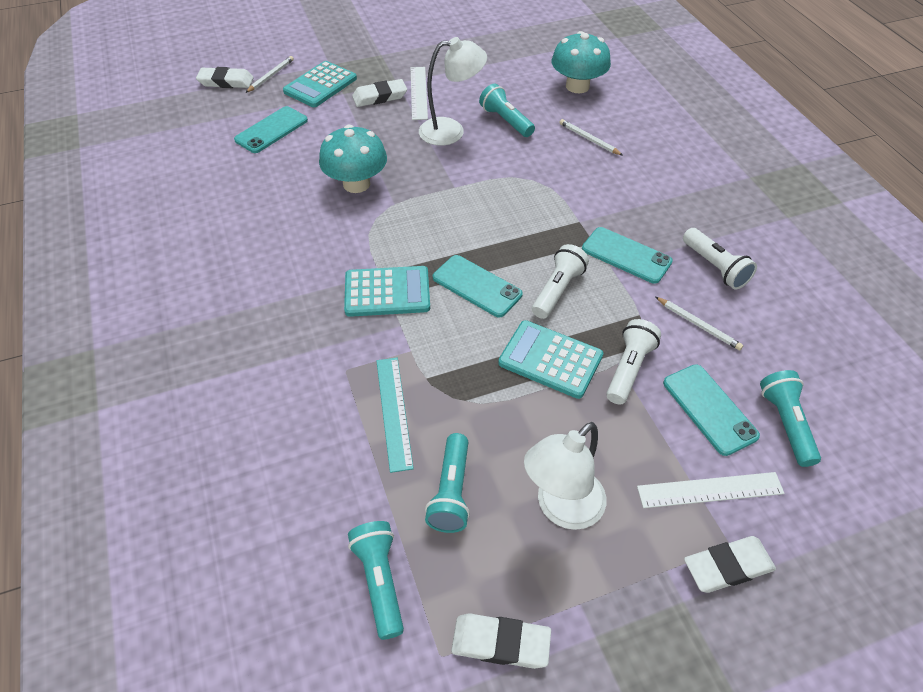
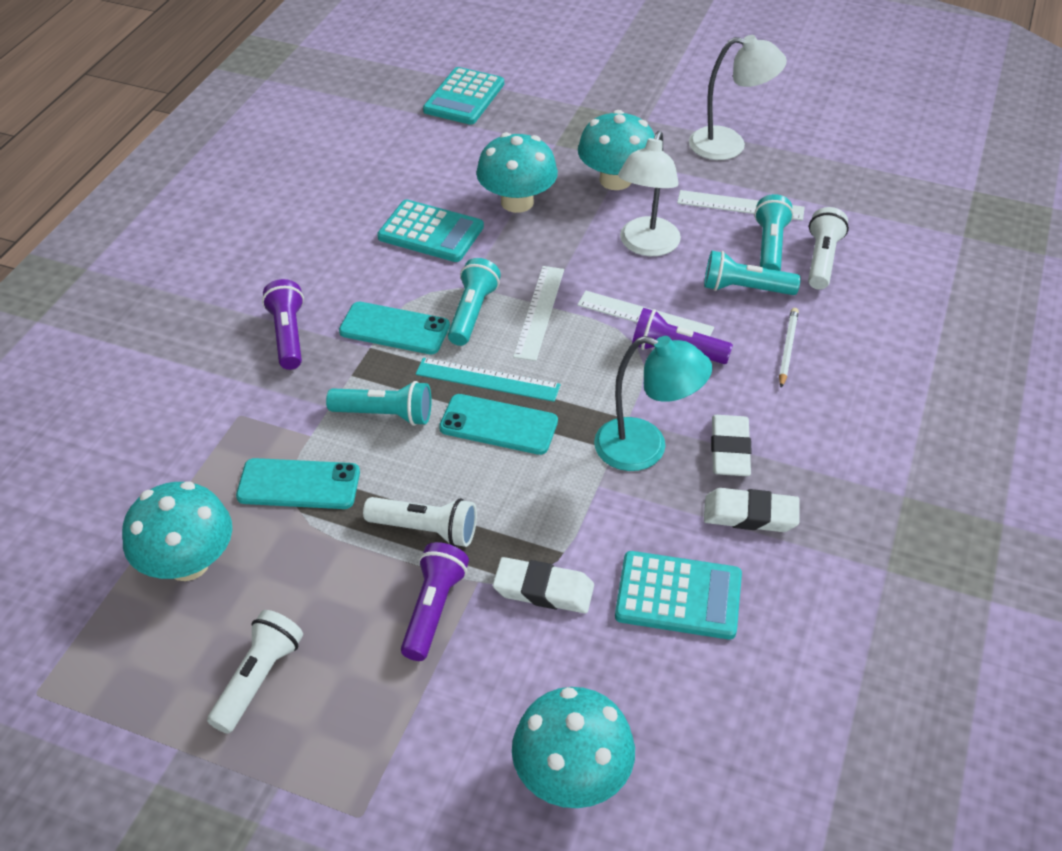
purple flashlight: none = 0 -> [262,279,304,370] [401,542,469,661] [632,308,733,364] = 3
turquoise lamp: none = 0 -> [594,336,712,471] = 1
turquoise mushroom: [319,124,387,193] [552,31,611,93] = 2 -> [122,481,232,581] [476,132,558,213] [512,687,635,808] [578,110,655,190] = 4
turquoise phone: [234,106,308,153] [433,255,523,317] [582,227,673,284] [663,364,760,456] = 4 -> [236,458,360,509] [339,302,450,354] [439,394,558,455] = 3
white eraser: [196,67,254,88] [352,79,407,107] [451,613,551,669] [684,536,776,593] = 4 -> [493,557,594,613] [704,488,800,532] [711,415,752,476] = 3
white pencil: [246,56,294,93] [559,119,623,155] [655,297,743,350] = 3 -> [779,308,799,388] = 1
white ruler: [411,67,428,120] [637,472,784,508] = 2 -> [513,266,564,361] [577,291,714,336] [677,190,805,221] = 3

